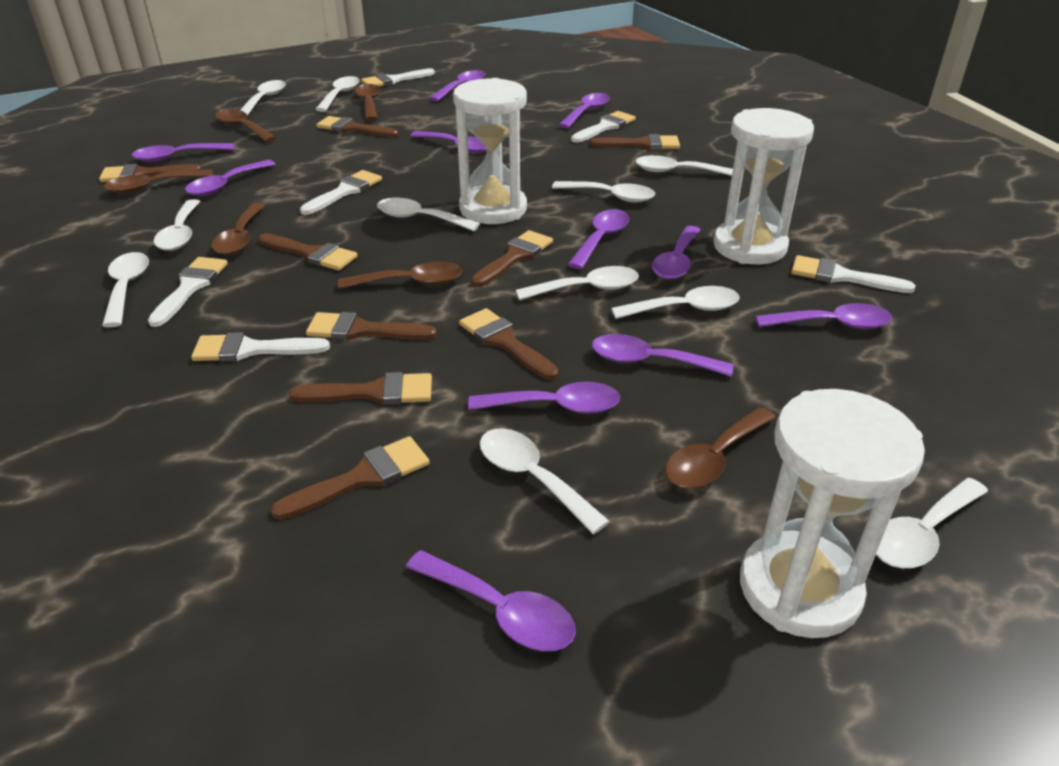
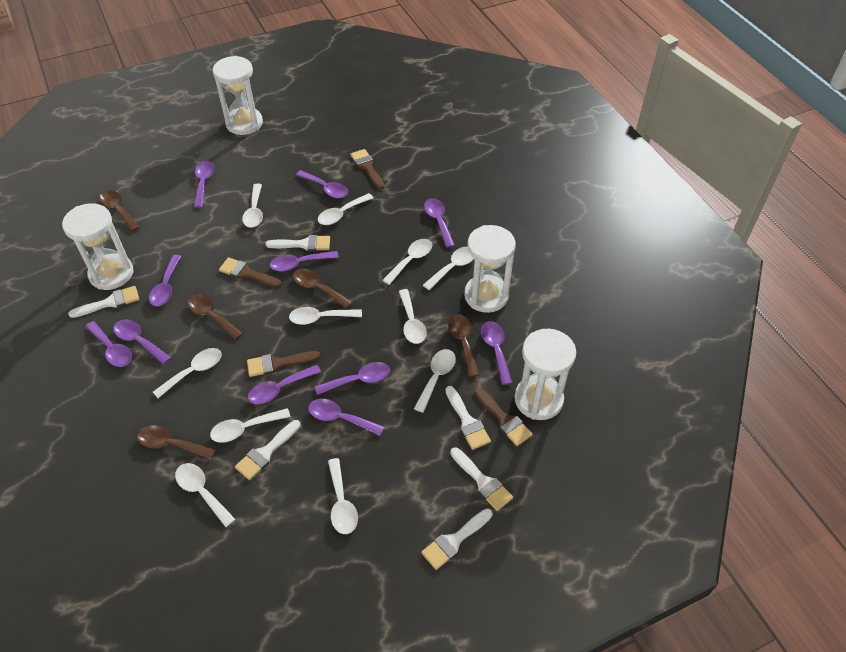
brown brush: [99,164,202,182] [258,233,358,270] [270,436,430,520] [289,372,432,405] [306,312,437,340] [316,116,399,137] [459,308,559,380] [471,230,553,287] [590,134,680,150] = 9 -> [219,257,281,287] [247,351,320,377] [350,149,384,189] [474,388,533,446] = 4
brown spoon: [104,170,214,193] [212,203,265,255] [215,109,276,142] [338,262,463,289] [355,84,381,121] [665,407,776,488] = 6 -> [99,190,140,232] [137,425,216,459] [188,294,243,340] [293,269,352,309] [448,314,479,377] = 5
white hourglass: [453,78,527,224] [713,108,814,264] [740,389,925,638] = 3 -> [62,203,134,290] [213,56,263,135] [464,225,516,313] [514,329,576,420] = 4

